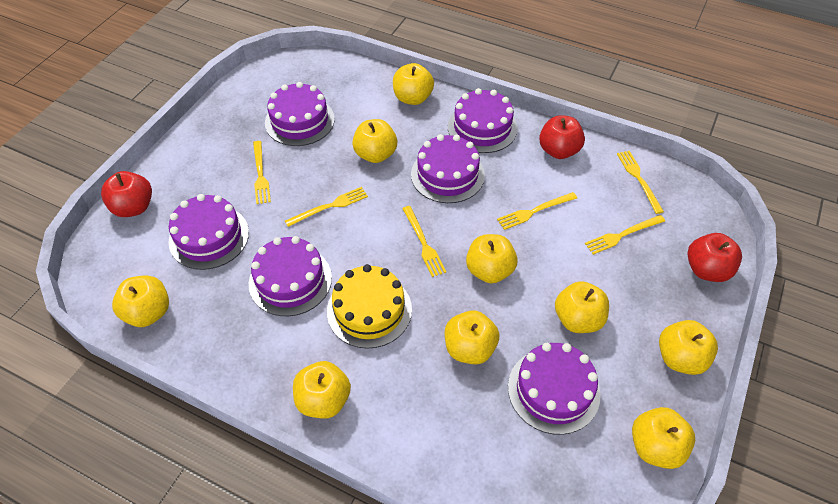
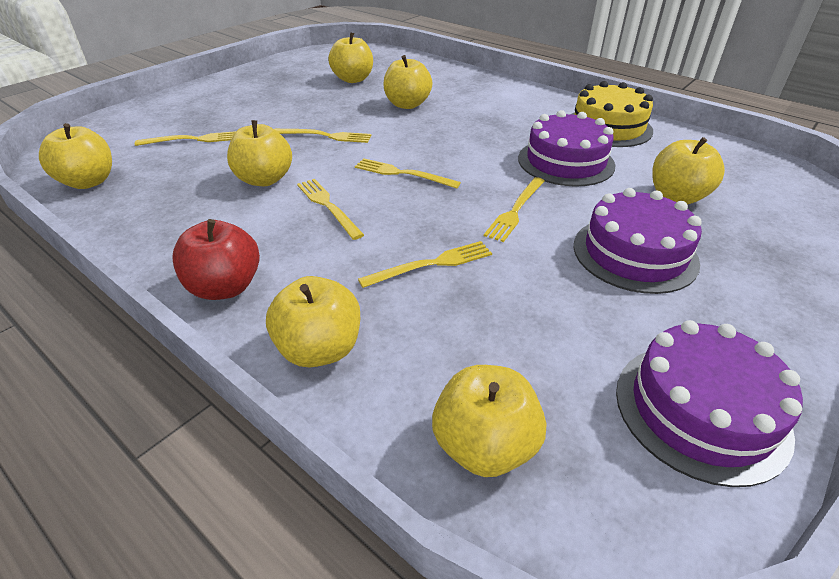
purple cake: [168,194,249,270] [249,236,332,316] [265,82,335,146] [411,134,485,203] [448,88,518,153] [508,343,601,435] = 6 -> [518,110,615,187] [573,188,702,294] [616,320,803,487] = 3
red apple: [101,171,152,217] [539,115,585,159] [687,233,742,282] = 3 -> [172,219,260,300] = 1
yellow apple: [112,276,169,327] [293,361,351,418] [352,119,397,163] [393,63,434,105] [445,310,499,365] [466,234,518,283] [555,281,609,333] [632,407,695,469] [659,320,718,375] = 9 -> [39,123,112,189] [227,120,292,186] [266,276,360,367] [328,32,373,83] [383,55,432,109] [432,365,546,477] [652,137,725,204] = 7

